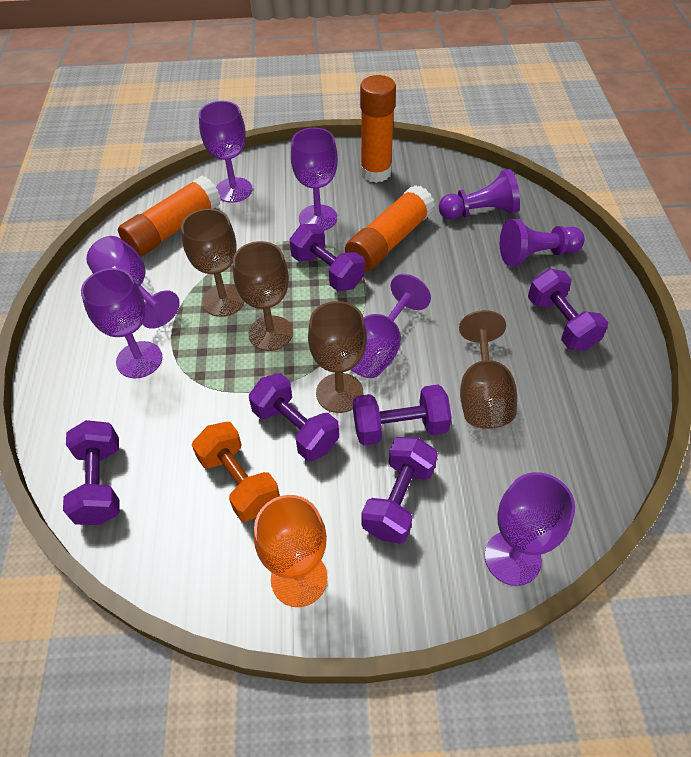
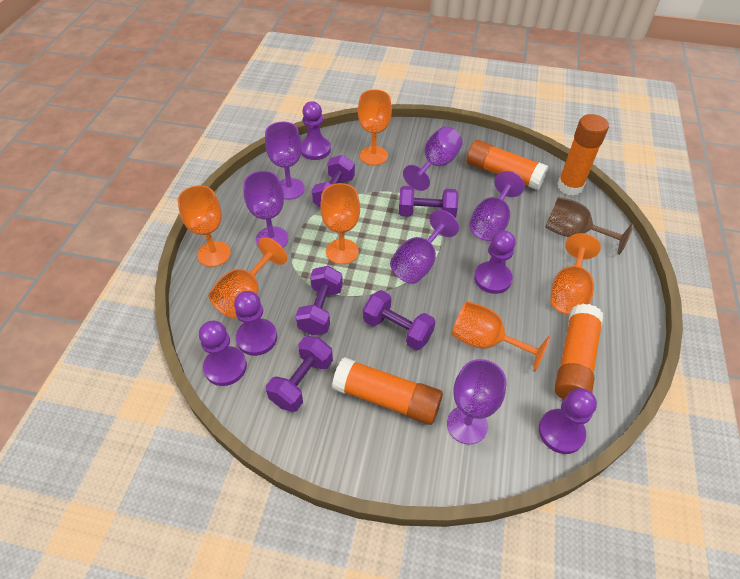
brown goblet: [181,209,245,317] [233,241,293,351] [308,301,367,413] [459,310,517,429] = 4 -> [545,197,634,255] = 1
orange dumbbell: [192,422,280,522] = 1 -> none = 0
orange glue stick: [118,176,221,257] [345,185,435,272] [360,75,396,183] = 3 -> [332,357,443,425] [466,140,549,190] [555,304,603,400] [557,114,609,196] = 4
orange goblet: [254,495,327,607] = 1 -> [177,185,231,267] [208,237,287,318] [320,183,360,264] [358,89,392,165] [451,301,550,372] [550,233,601,315] = 6
purple dumbbell: [63,420,120,525] [249,373,339,461] [290,224,365,292] [353,384,452,446] [361,437,438,544] [528,269,608,351] = 6 -> [266,336,333,412] [296,266,343,335] [312,155,355,207] [363,290,435,350] [399,186,458,218] = 5
purple pawn: [439,169,520,220] [500,219,584,266] = 2 -> [199,321,247,386] [234,291,277,356] [301,101,331,160] [474,230,516,294] [539,388,597,454] = 5

